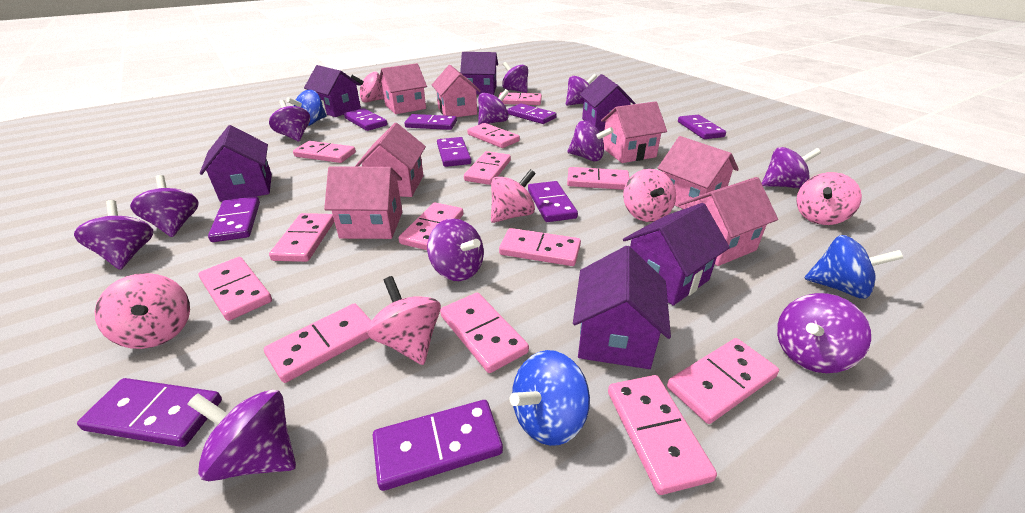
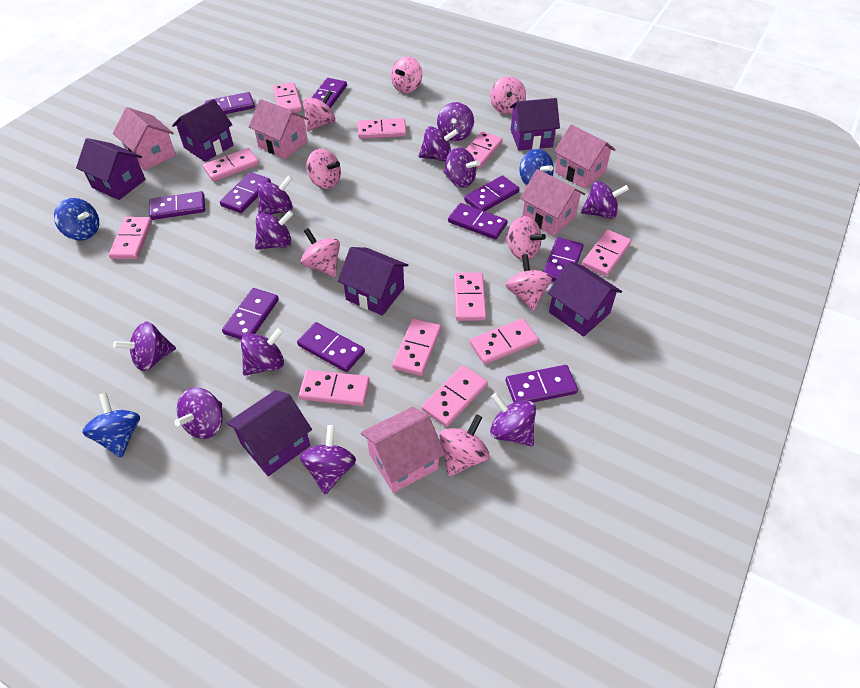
pink domino: [198,257,272,321] [264,303,371,383] [269,213,334,262] [293,141,356,163] [399,203,463,250] [440,292,529,373] [464,151,511,185] [467,123,520,148] [499,92,542,105] [499,228,581,266] [567,167,629,190] [608,375,717,495] [667,338,779,424] = 13 -> [109,217,152,259] [203,148,259,181] [273,82,302,112] [299,370,370,406] [358,118,406,139] [392,318,441,376] [422,365,488,427] [454,273,486,321] [466,131,503,168] [470,318,539,364] [582,230,631,276] = 11
pink house: [324,166,402,239] [355,123,426,197] [378,63,427,114] [432,65,481,117] [601,101,667,163] [657,136,739,209] [678,177,778,266] = 7 -> [113,107,176,170] [249,99,309,159] [361,407,445,493] [520,169,585,236] [554,124,616,189] = 5
pink spinning top: [95,273,190,349] [351,72,384,103] [367,276,441,365] [491,169,536,223] [623,169,676,222] [796,172,862,225] = 6 -> [301,228,340,277] [303,90,335,131] [306,149,341,189] [391,56,422,93] [439,414,490,477] [490,76,526,114] [505,216,546,260] [506,254,552,311] = 8
purple domino: [77,378,222,447] [208,196,260,242] [344,108,387,131] [373,400,503,491] [405,114,457,130] [437,137,471,167] [507,103,557,124] [528,181,578,222] [678,115,726,139] = 9 -> [149,191,205,220] [205,92,255,114] [220,172,271,213] [222,288,279,340] [297,322,365,372] [311,78,347,108] [448,203,507,240] [464,176,519,211] [506,365,578,403] [543,237,583,282] = 10

